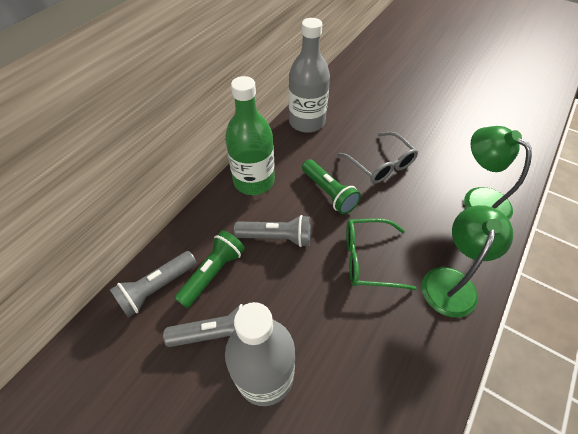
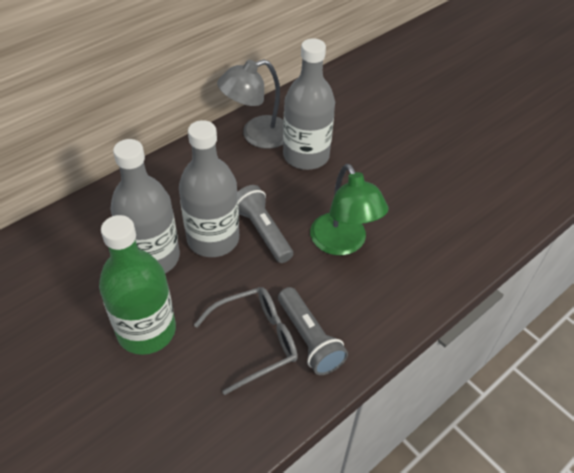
green flashlight: [175,230,245,308] [302,159,361,214] = 2 -> none = 0
green glasses: [346,218,417,290] = 1 -> none = 0
green lamp: [422,205,513,318] [464,126,532,220] = 2 -> [310,164,389,255] = 1
grey bottle: [225,302,295,406] [289,18,330,133] = 2 -> [111,139,180,273] [179,120,239,257] [283,38,335,170] = 3
grey flashlight: [110,251,197,317] [163,304,243,347] [234,215,311,247] = 3 -> [237,185,293,263] [278,287,348,375] = 2
grey lamp: none = 0 -> [217,59,284,149] = 1

